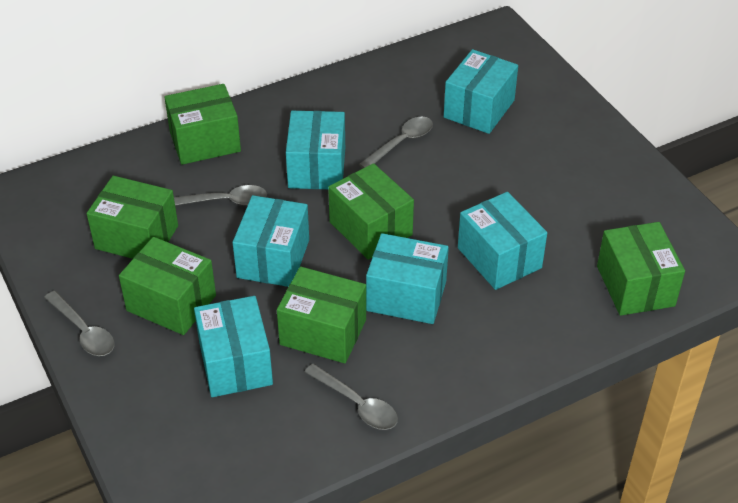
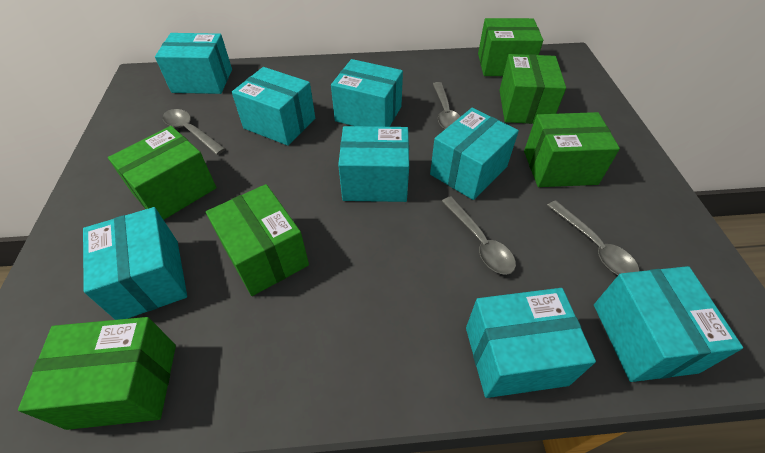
turquoise box: [194,296,273,397] [232,195,309,287] [286,111,345,189] [366,233,449,324] [444,49,518,134] [458,192,547,290] = 6 -> [83,207,187,320] [155,33,232,94] [232,67,315,146] [331,59,403,127] [338,126,409,202] [430,108,519,200] [466,288,596,398] [594,266,743,382] = 8

